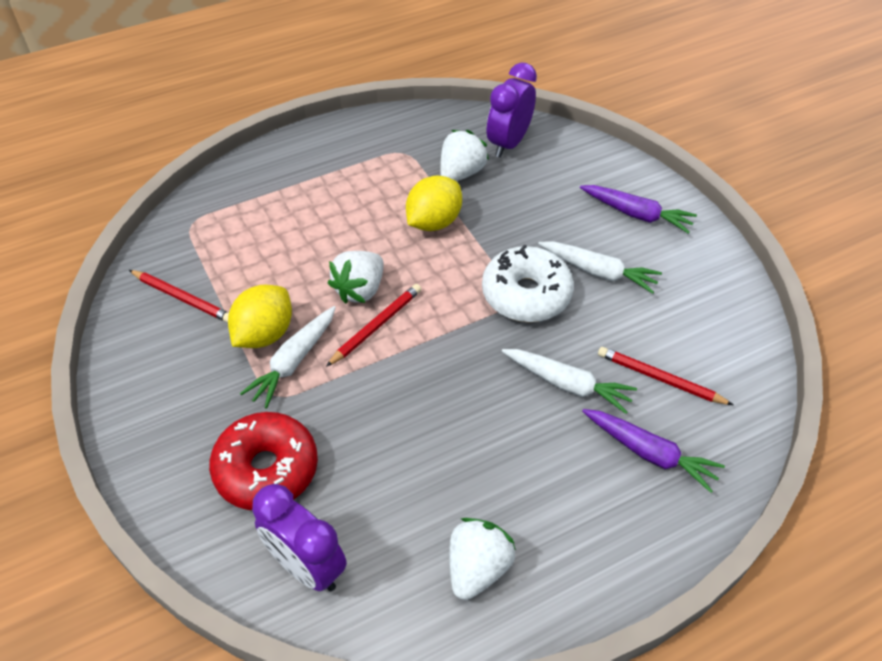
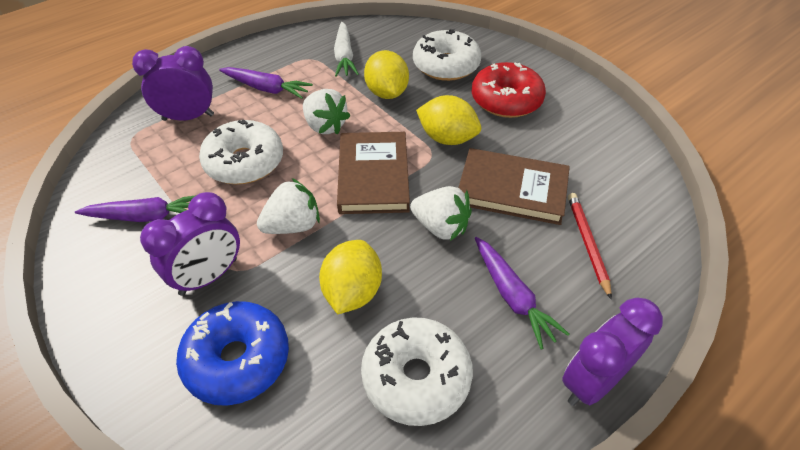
blue donut: none = 0 -> [176,301,289,406] = 1
brown book: none = 0 -> [337,132,410,214] [458,148,570,225] = 2
purple carrot: [580,185,697,234] [582,409,725,493] = 2 -> [75,196,195,222] [219,67,313,99] [475,237,569,350] = 3
purple clock: [252,484,347,591] [487,62,537,158] = 2 -> [132,46,214,121] [140,192,240,296] [562,298,663,406] = 3
red pencil: [129,270,229,323] [326,284,421,367] [598,347,733,405] = 3 -> [568,193,612,300] = 1
white carrot: [240,306,336,408] [502,349,637,414] [538,241,662,294] = 3 -> [334,22,359,77] = 1
white donut: [482,244,574,322] = 1 -> [199,119,283,184] [361,318,473,426] [413,29,481,81] = 3
yellow lemon: [228,285,292,348] [406,175,462,231] = 2 -> [319,240,382,314] [364,50,409,99] [416,95,481,145] = 3

